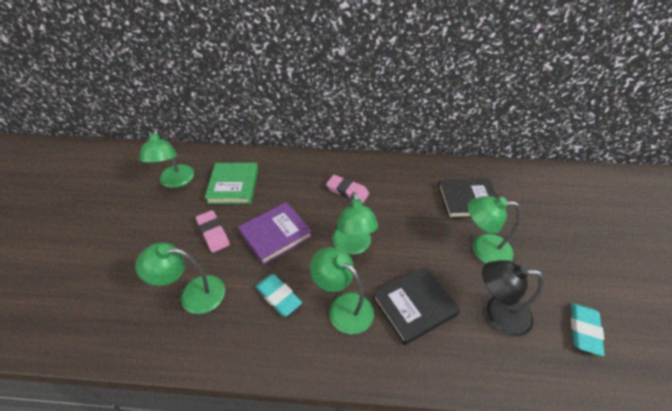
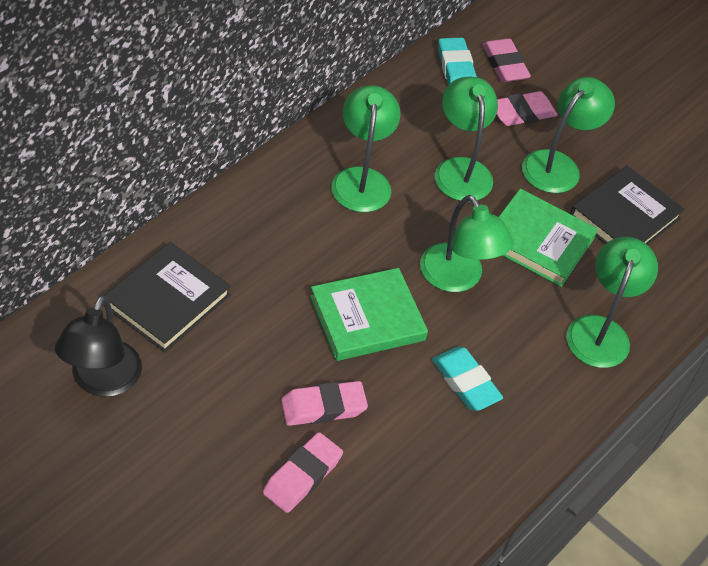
green book: [205,163,258,204] = 1 -> [310,268,428,361] [499,189,598,287] = 2
pink eraser: [196,210,230,253] [326,175,369,203] = 2 -> [263,432,343,513] [281,381,368,426] [482,39,531,82] [497,91,557,126] = 4
purple book: [238,202,312,265] = 1 -> none = 0

